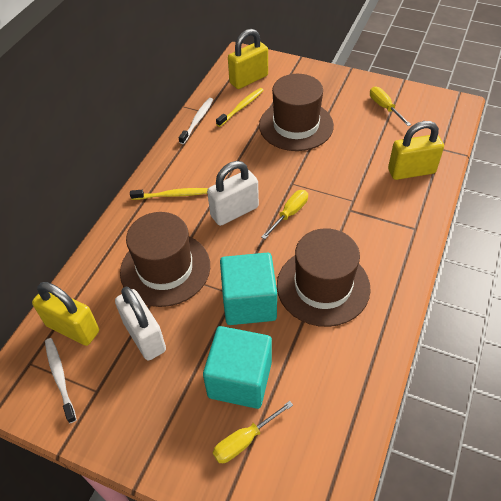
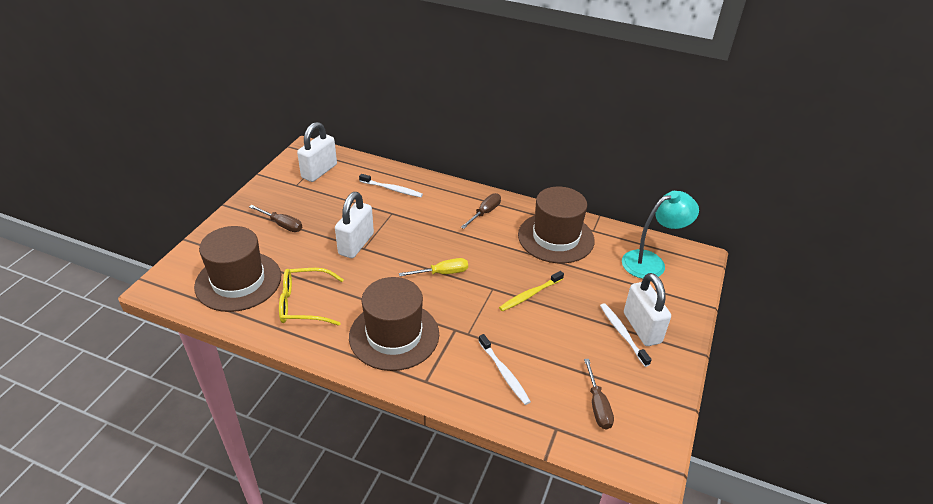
brown screwdriver: none = 0 -> [249,205,302,232] [461,193,501,229] [584,359,614,430] = 3
turquoise cube: [203,326,272,409] [220,253,277,325] = 2 -> none = 0
turquoise lamp: none = 0 -> [622,191,699,279] = 1
white padlock: [115,287,166,361] [207,161,259,226] = 2 -> [297,122,337,182] [335,192,374,258] [624,273,671,346] = 3
white toothbrush: [45,338,77,423] [179,98,213,144] = 2 -> [359,174,423,197] [478,334,531,405] [600,303,652,367] = 3
yellow glasses: none = 0 -> [279,268,344,326] = 1
yellow padlock: [32,282,99,346] [228,29,268,89] [388,121,444,180] = 3 -> none = 0
yellow screwdriver: [213,401,293,463] [262,190,308,239] [370,87,411,126] = 3 -> [399,258,468,276] = 1
yellow toothbrush: [130,188,208,200] [216,88,264,127] = 2 -> [499,271,564,312] = 1

